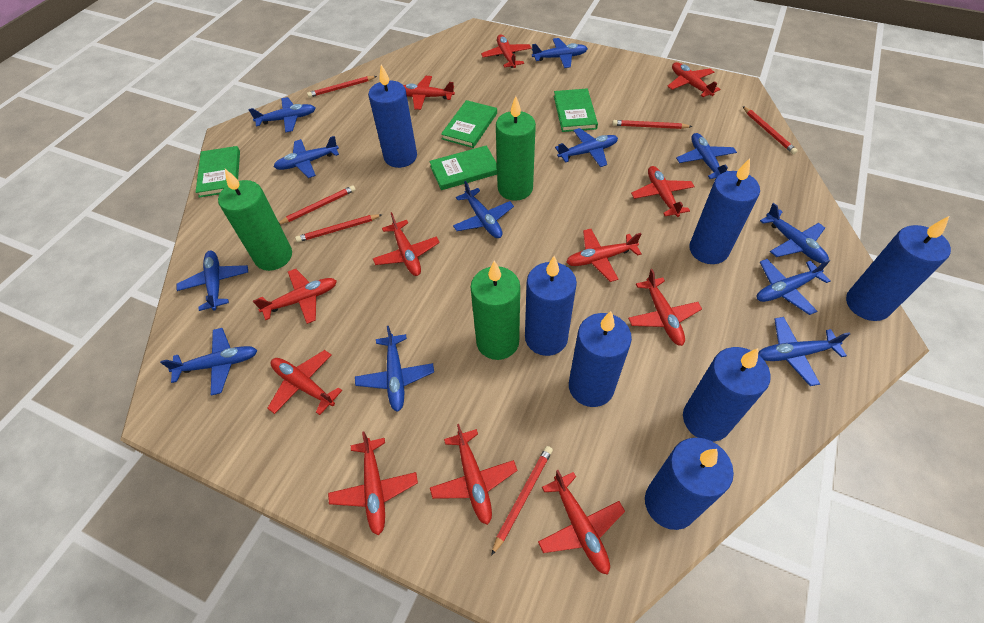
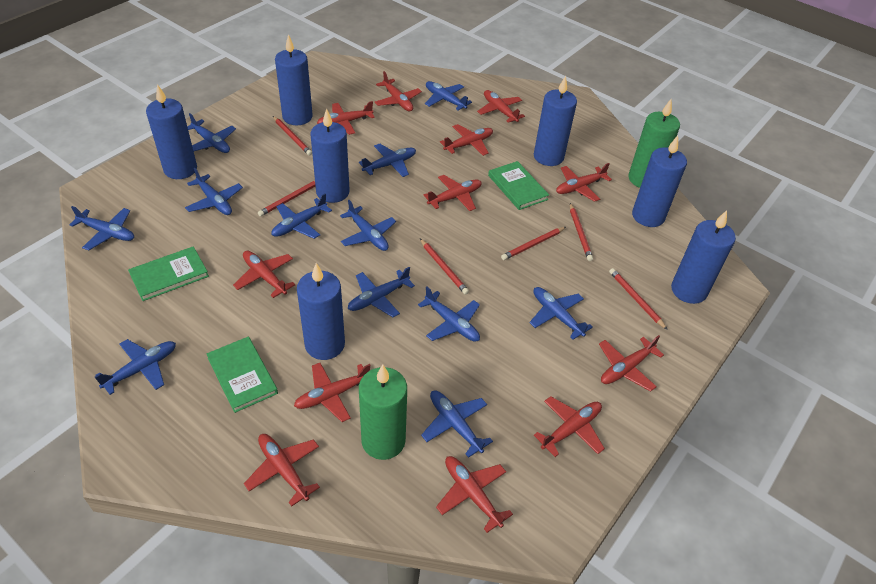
green book: [196,146,240,198] [429,145,497,190] [441,100,497,148] [554,89,598,132] = 4 -> [128,246,209,301] [206,337,278,413] [488,161,549,210] = 3
green candle: [218,169,292,271] [470,261,520,360] [496,96,536,201] = 3 -> [359,364,407,460] [628,99,680,188] = 2

